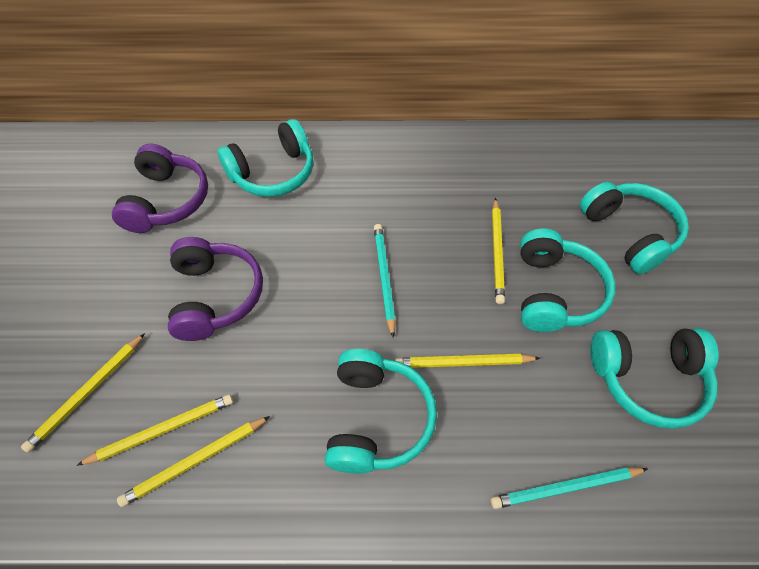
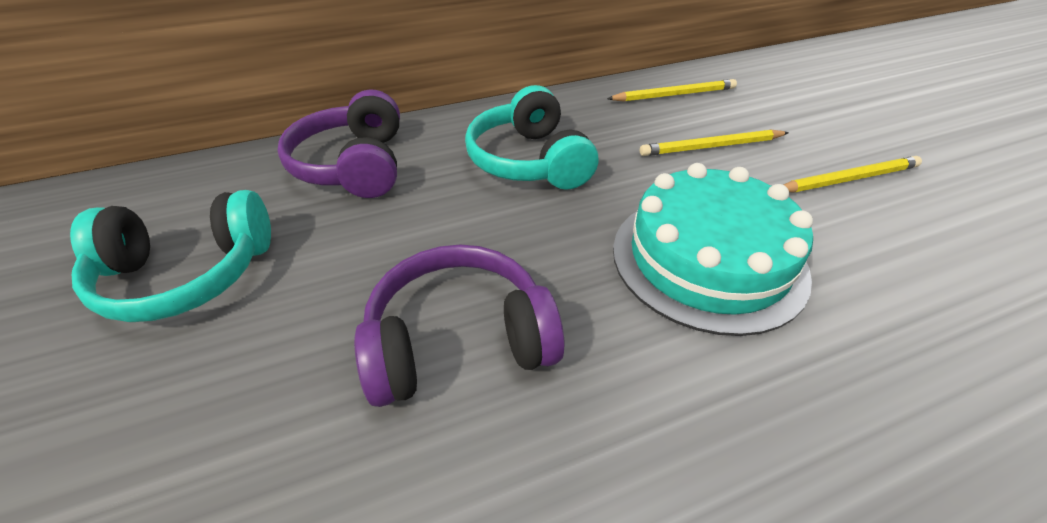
turquoise cake: none = 0 -> [613,163,813,336] = 1
turquoise headphones: [217,119,314,197] [325,349,437,474] [520,229,616,332] [580,182,689,274] [590,328,719,429] = 5 -> [70,190,271,322] [465,85,598,190] = 2
turquoise pencil: [374,224,396,338] [491,468,648,509] = 2 -> none = 0
yellow pencil: [21,333,145,453] [76,394,233,466] [117,416,270,507] [395,354,540,368] [492,198,505,304] = 5 -> [607,79,737,102] [640,129,789,156] [783,156,922,192] = 3

